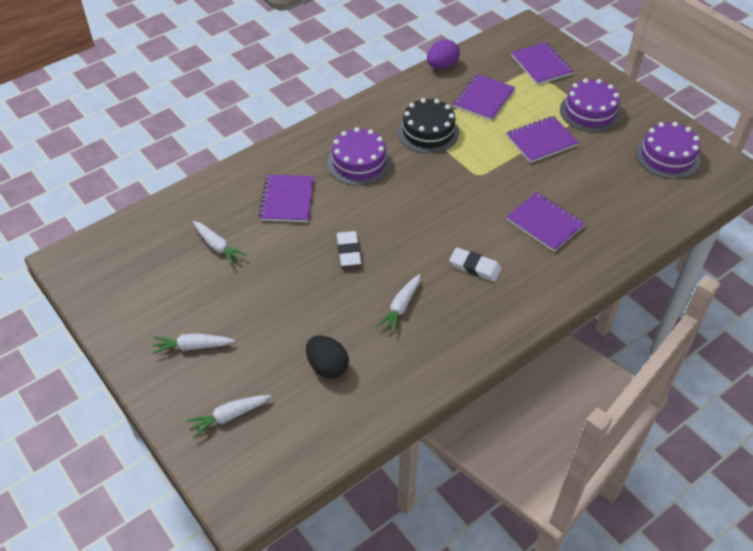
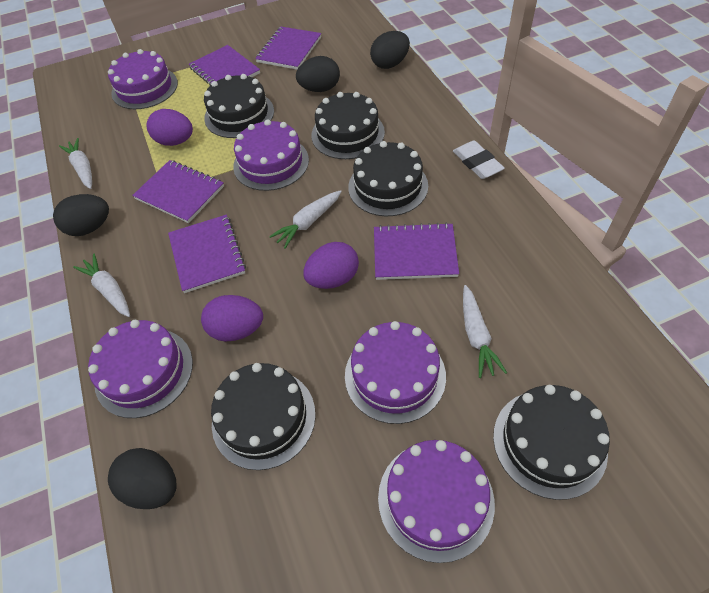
black cake: [398,98,459,154] = 1 -> [204,74,274,138] [211,363,316,470] [311,92,385,159] [348,141,428,216] [493,385,610,500] = 5
black egg: [306,335,349,379] = 1 -> [53,194,109,236] [108,448,177,509] [296,56,340,92] [370,31,410,69] = 4
purple cake: [327,127,391,185] [560,79,621,132] [636,122,700,179] = 3 -> [88,320,193,418] [108,49,178,109] [233,119,309,191] [345,321,446,424] [378,440,495,563] = 5
purple egg: [427,40,460,69] = 1 -> [146,109,193,146] [201,295,263,342] [303,242,359,289] = 3
white eraser: [336,231,362,266] [449,247,502,282] = 2 -> [453,140,505,179] = 1

